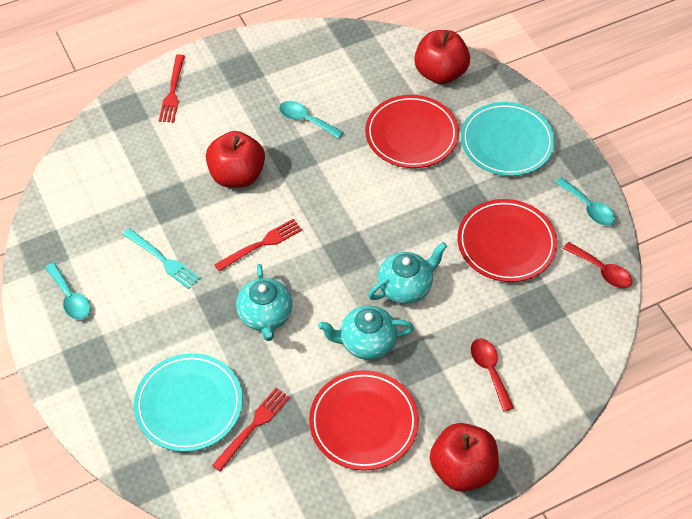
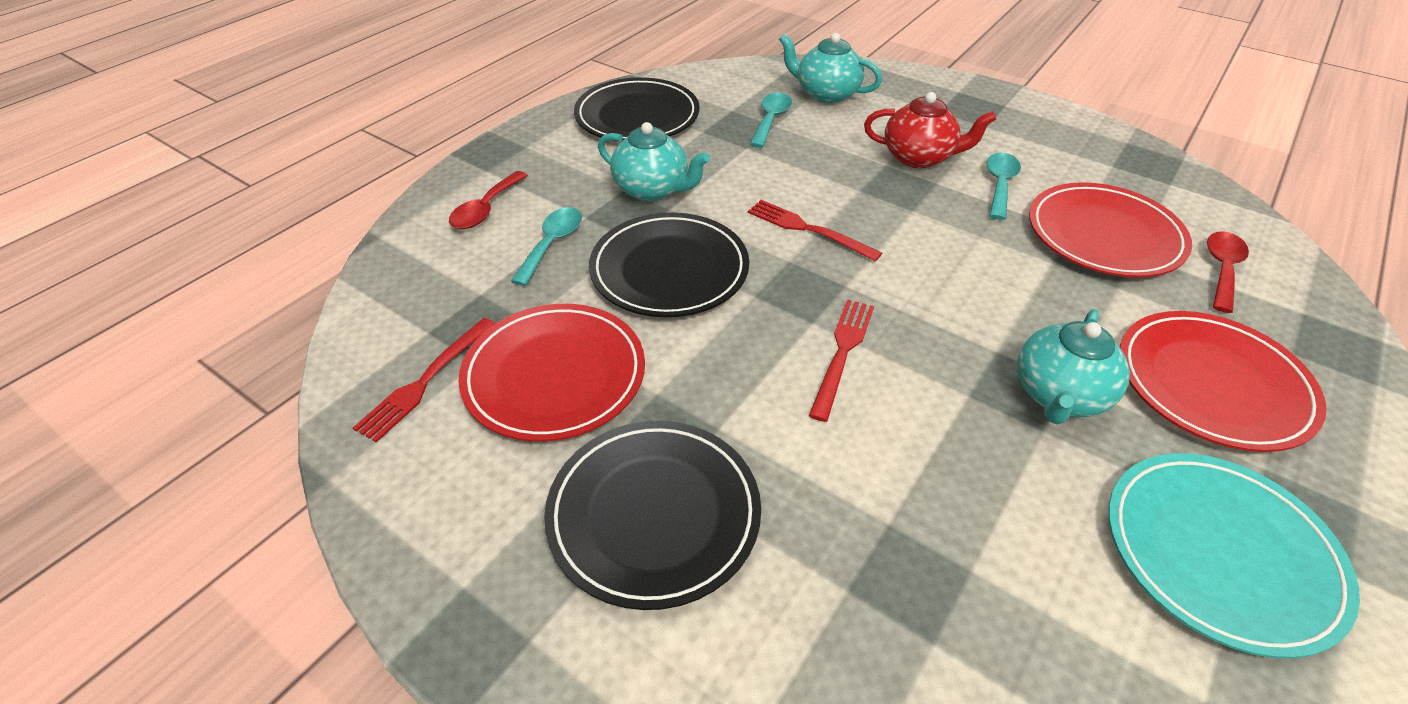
black plate: none = 0 -> [544,421,761,610] [574,78,700,142] [589,213,749,317] = 3
red apple: [206,131,265,188] [414,30,470,84] [430,423,499,492] = 3 -> none = 0
red teapot: none = 0 -> [864,92,996,168] = 1
turquoise fork: [123,228,200,289] = 1 -> none = 0
turquoise plate: [134,353,243,452] [461,102,555,176] = 2 -> [1108,453,1360,658] = 1

